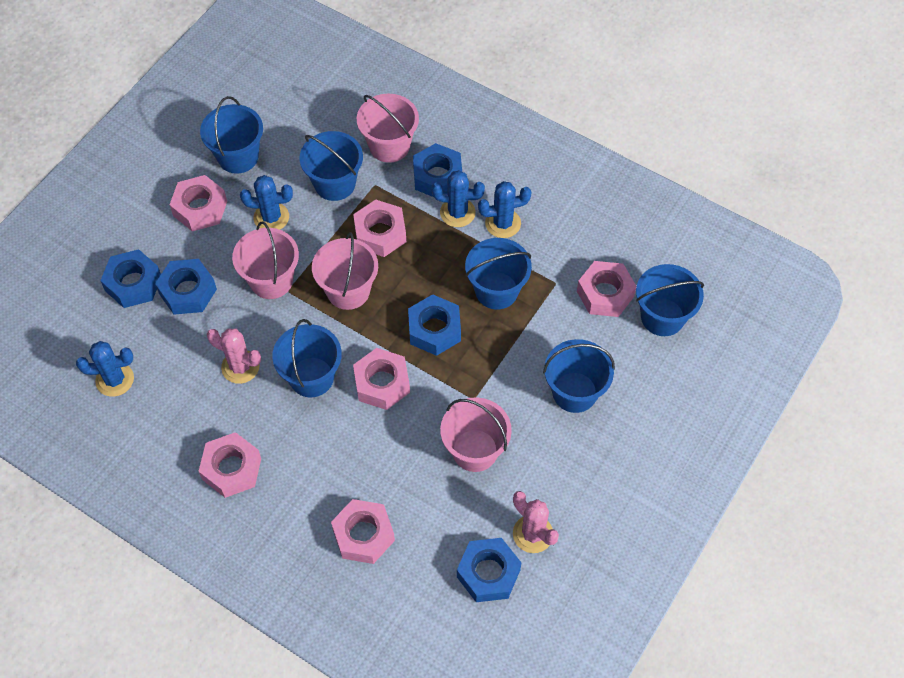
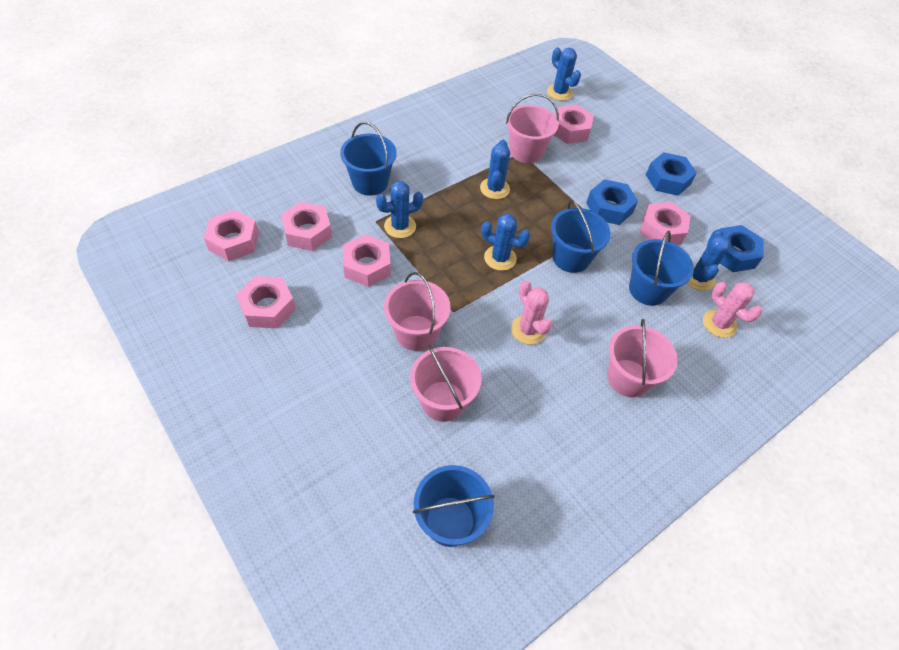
blue bucket: [200,96,263,174] [272,319,342,397] [299,131,363,201] [465,238,532,309] [543,339,615,413] [636,264,704,336] = 6 -> [340,122,397,196] [413,465,495,547] [551,200,611,273] [629,231,694,306] = 4
blue cactus: [76,341,134,397] [240,175,293,230] [431,170,485,227] [478,181,532,238] = 4 -> [376,181,423,238] [480,140,510,199] [481,214,530,271] [547,47,581,101] [687,229,731,291] = 5
blue nut: [100,249,161,308] [155,259,217,315] [408,294,461,356] [413,143,462,197] [457,538,521,602] = 5 -> [586,179,638,225] [646,152,697,196] [720,225,764,272] = 3

